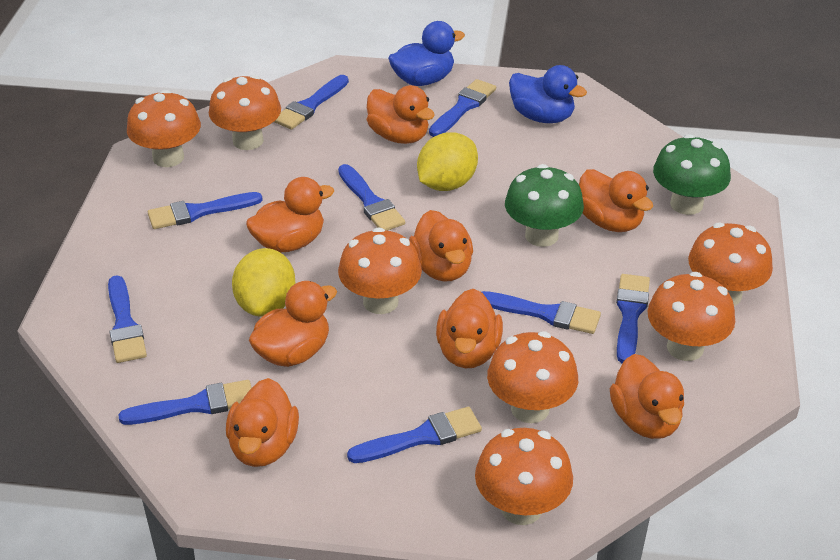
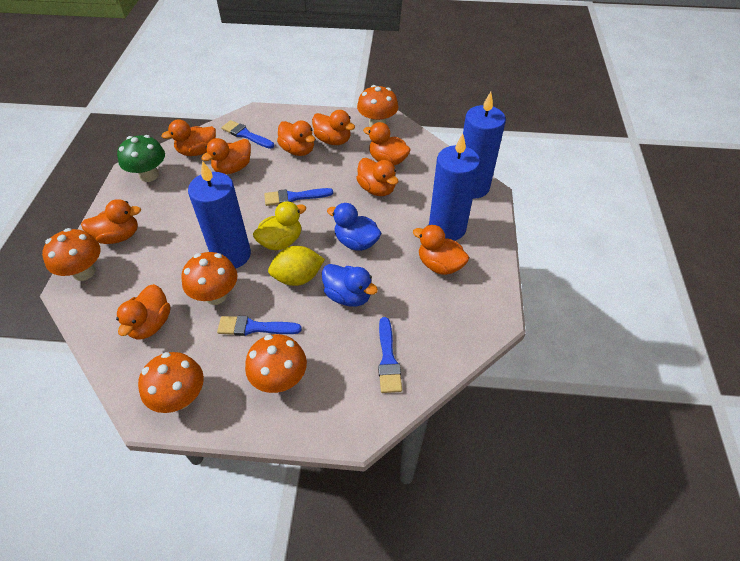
blue brush: [108,275,147,363] [118,380,252,425] [148,192,263,229] [274,75,349,130] [338,164,405,231] [347,407,482,463] [429,79,496,137] [482,291,601,334] [616,274,650,364] = 9 -> [217,316,302,336] [221,120,274,149] [264,188,333,206] [378,317,402,393] = 4
blue candle: none = 0 -> [188,161,251,268] [429,133,480,241] [463,92,506,199] = 3
green mushroom: [505,164,584,247] [653,134,731,215] = 2 -> [117,135,165,182] = 1
orange duck: [226,378,299,467] [246,177,334,253] [249,281,337,367] [367,85,435,144] [409,210,473,282] [436,289,503,369] [579,169,653,232] [610,354,684,439] = 8 -> [81,199,141,244] [116,284,170,339] [161,119,216,156] [201,138,251,174] [277,120,315,156] [312,110,355,145] [356,158,398,196] [363,122,411,165] [413,225,469,275] = 9
orange mushroom: [127,90,201,167] [209,75,281,150] [338,227,422,314] [475,428,573,525] [487,331,578,423] [648,272,735,361] [688,222,773,306] = 7 -> [42,228,100,281] [138,352,204,413] [181,252,237,305] [245,334,307,393] [357,85,398,127] = 5
yellow duck: none = 0 -> [253,201,306,250] = 1
yellow lemon: [232,248,296,317] [417,132,478,191] = 2 -> [268,246,325,286] = 1

